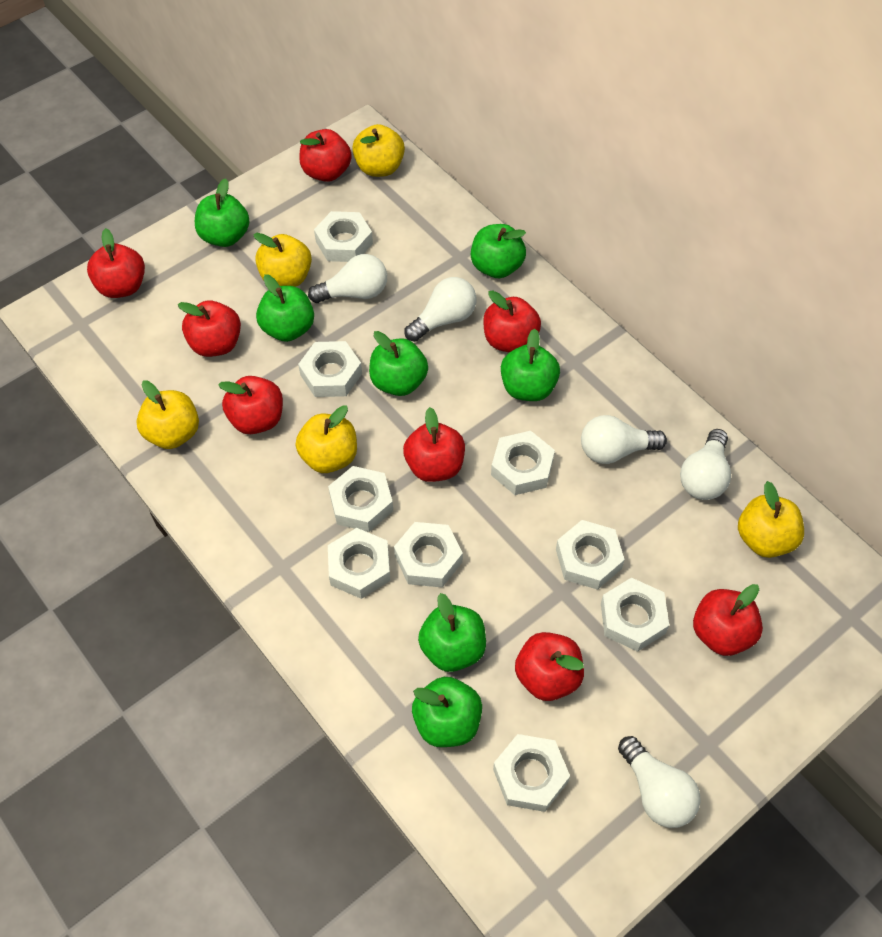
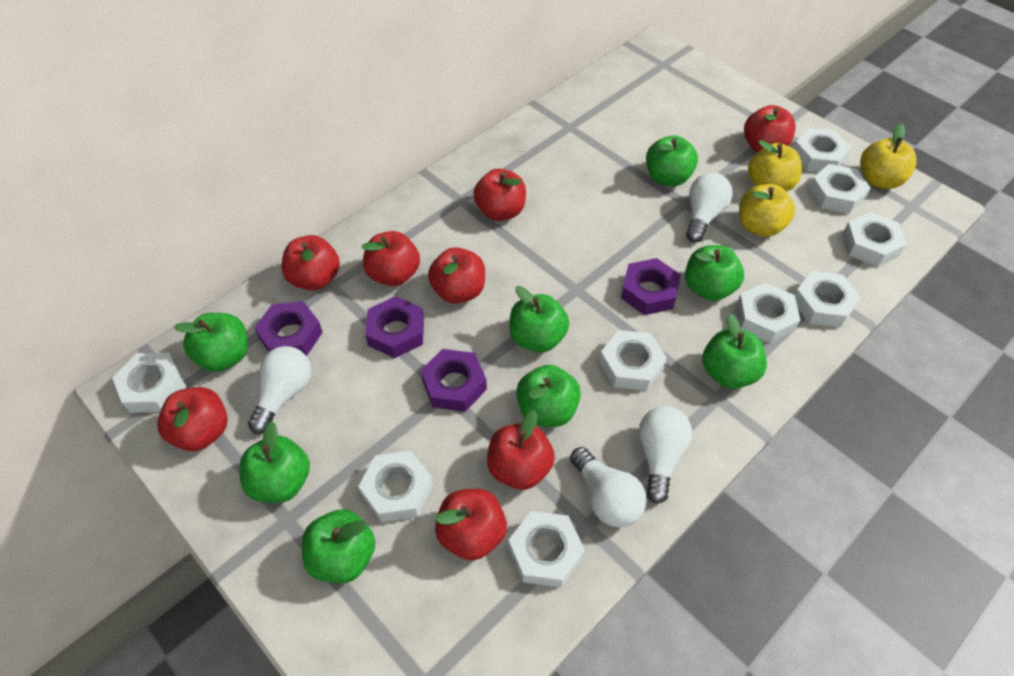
green apple: [195,178,250,247] [256,274,314,342] [369,331,428,396] [412,677,482,747] [418,593,486,672] [471,224,526,278] [501,329,560,401] = 7 -> [173,313,248,372] [239,421,310,503] [302,509,375,583] [509,286,569,352] [516,365,581,427] [646,135,698,186] [685,245,744,301] [702,314,767,389] = 8
purple nut: none = 0 -> [255,301,323,356] [365,296,424,358] [421,349,487,412] [621,258,681,315] = 4
white light bulb: [308,254,387,303] [405,277,476,342] [581,415,667,464] [618,736,701,828] [680,429,731,500] = 5 -> [248,346,311,434] [570,447,647,527] [639,406,692,504] [686,173,733,242] = 4
yellow apple: [136,380,199,449] [253,233,312,287] [295,405,357,473] [352,124,405,177] [738,481,804,558] = 5 -> [739,184,795,237] [748,140,802,192] [860,123,917,189] = 3

